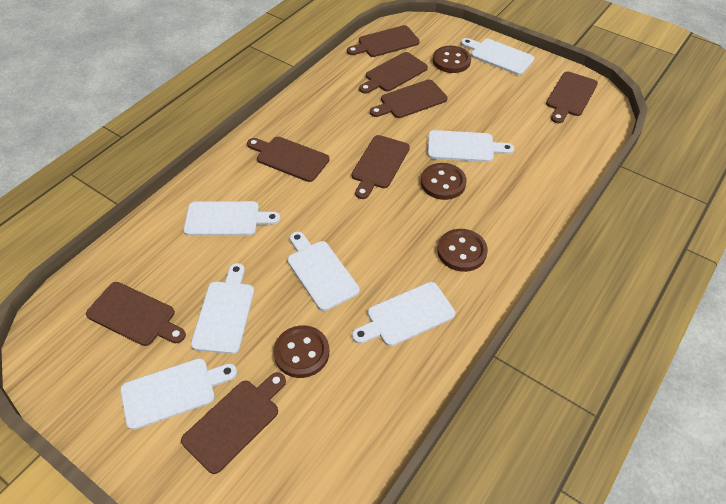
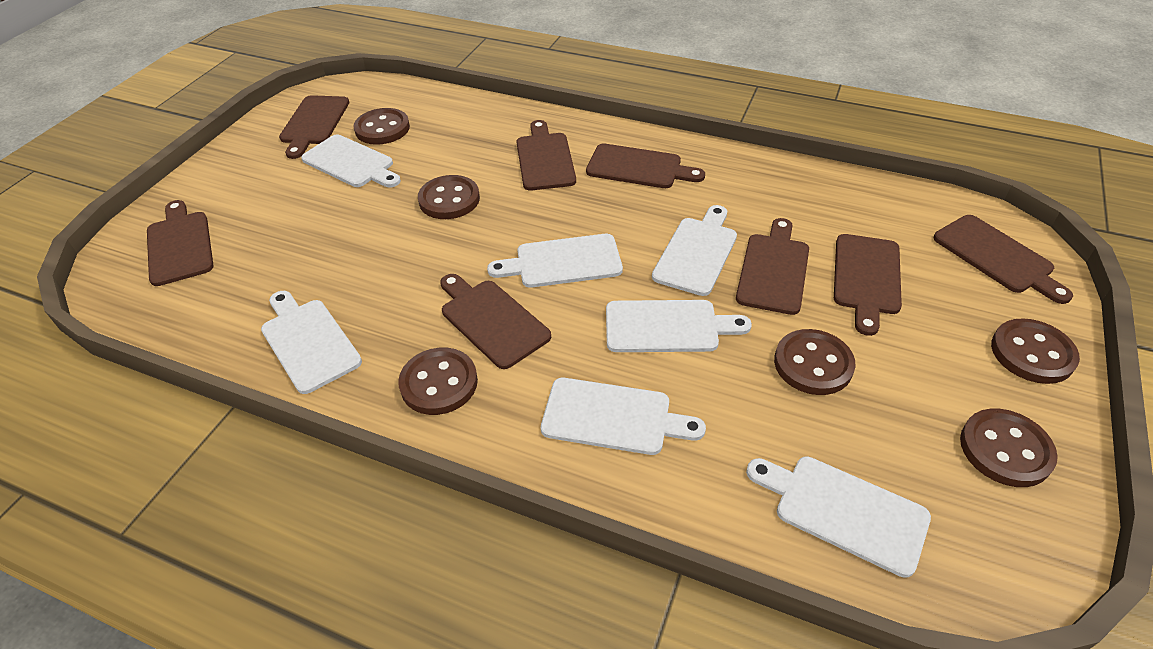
brown button: [274,325,329,378] [421,163,467,200] [433,46,471,73] [438,229,488,272] = 4 -> [354,108,410,145] [398,348,478,415] [418,175,480,219] [774,329,855,395] [960,409,1058,487] [991,318,1080,384] = 6

